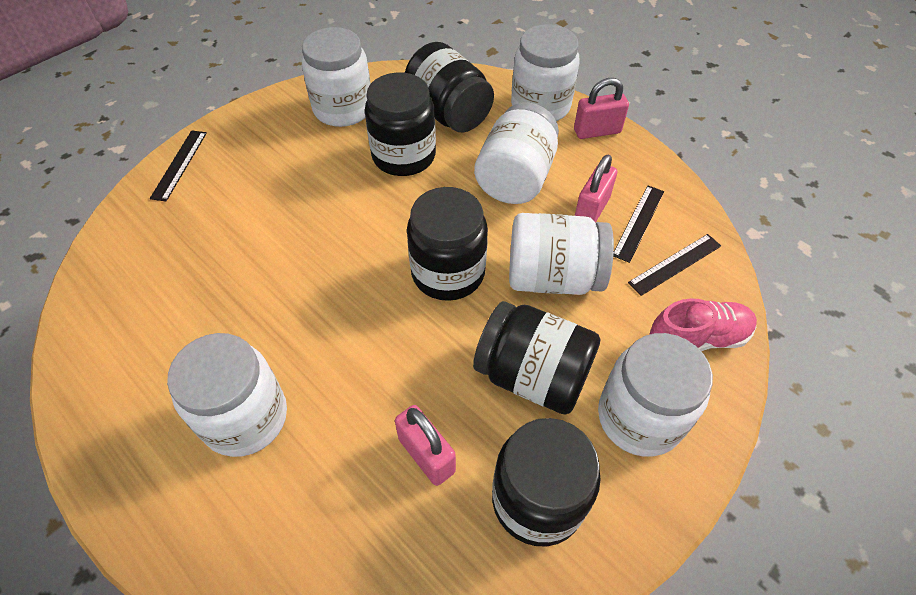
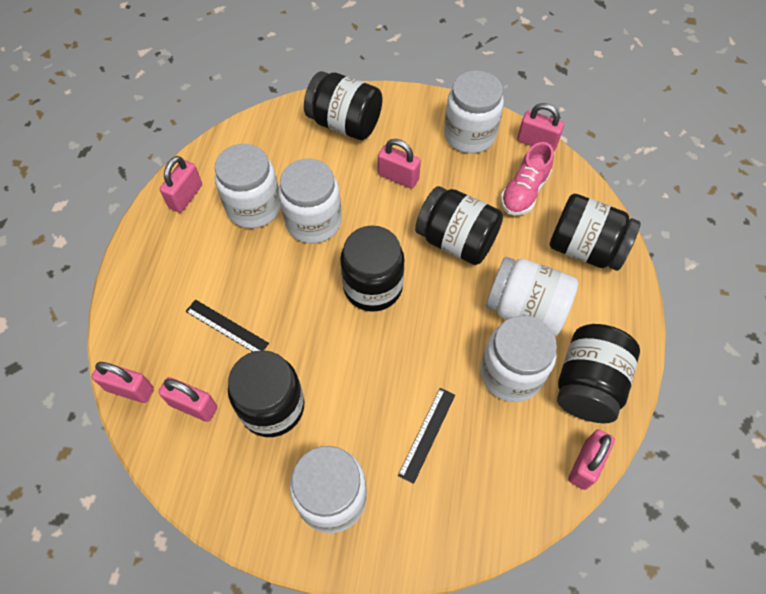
black jar: [365,72,436,176] [405,42,494,133] [407,187,488,301] [473,301,600,415] [492,418,601,546] = 5 -> [228,350,305,437] [304,71,382,140] [340,226,404,312] [415,186,503,265] [550,194,641,271] [557,324,640,423] = 6
black ruler: [150,130,207,201] [613,185,664,263] [628,234,721,296] = 3 -> [186,299,269,352] [398,388,455,484] = 2
pink padlock: [395,405,456,486] [574,78,629,139] [575,155,617,223] = 3 -> [92,362,154,403] [158,377,217,422] [160,156,202,213] [378,139,421,188] [517,103,564,151] [568,429,615,490] = 6

